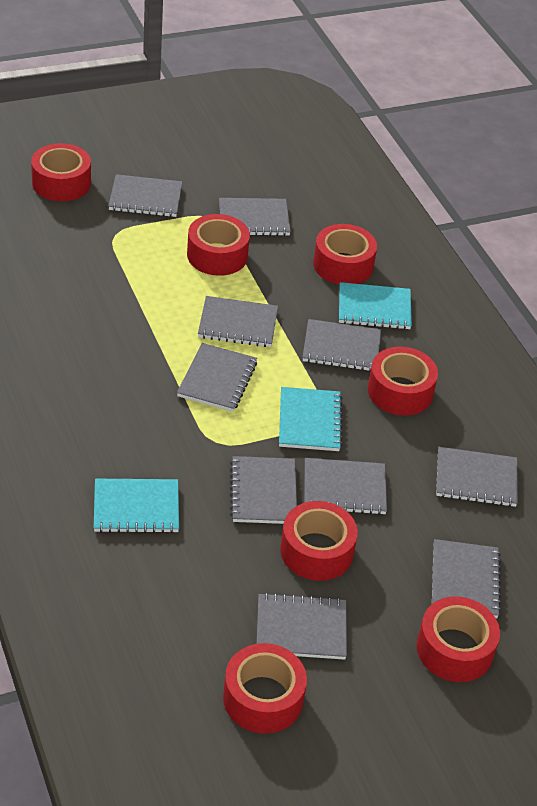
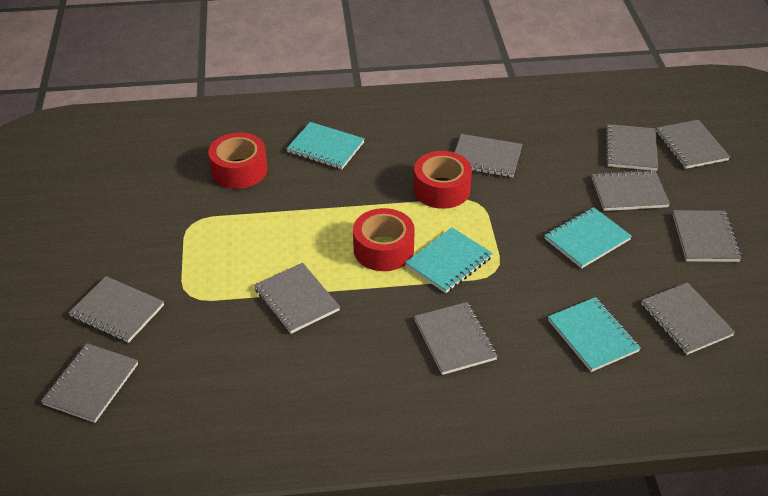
red tape: [31,143,91,201] [187,214,250,276] [223,643,307,734] [280,501,358,581] [313,224,377,285] [368,347,438,416] [417,597,500,682] = 7 -> [208,133,267,189] [353,208,415,271] [414,151,472,209] = 3
turquoise notebook: [94,479,179,533] [279,387,343,451] [339,282,412,330] = 3 -> [286,122,365,169] [405,228,493,293] [544,207,632,269] [548,297,641,372] = 4

